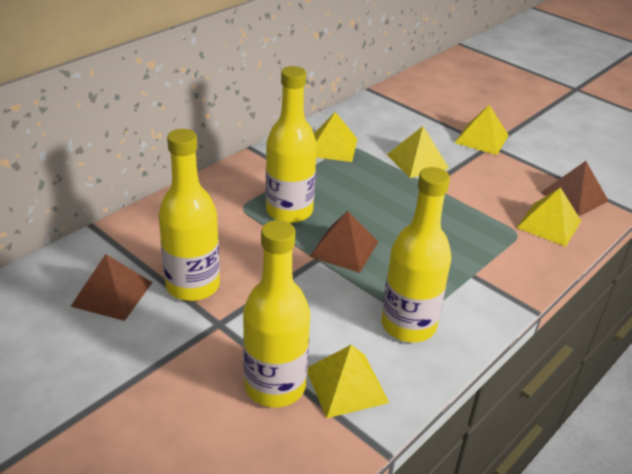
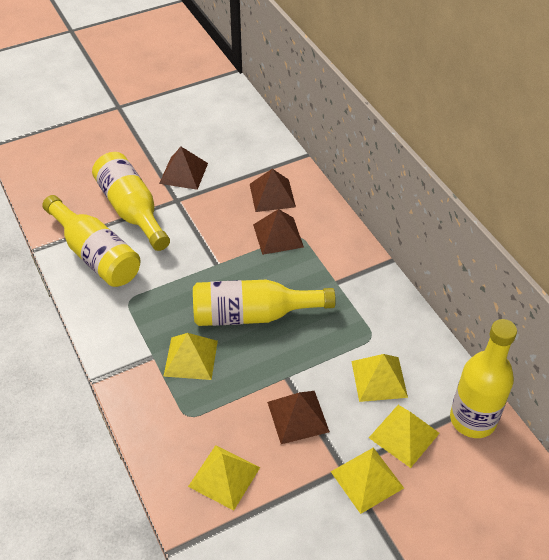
brown pyramid: [70,254,153,321] [309,211,378,273] [540,161,609,216] = 3 -> [159,147,208,190] [250,169,296,212] [253,209,304,255] [267,391,330,444] = 4

